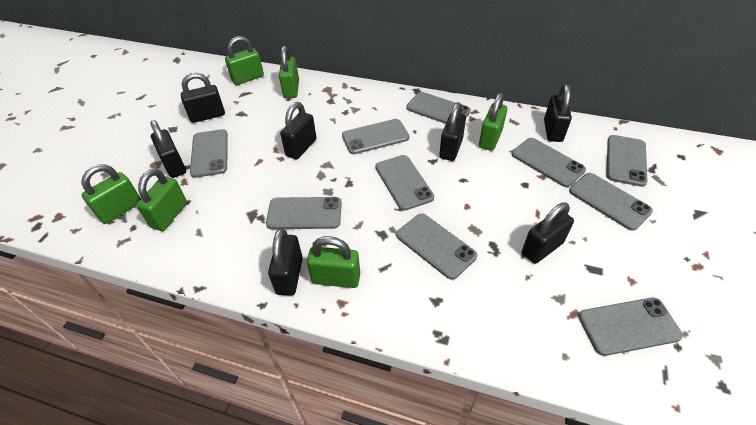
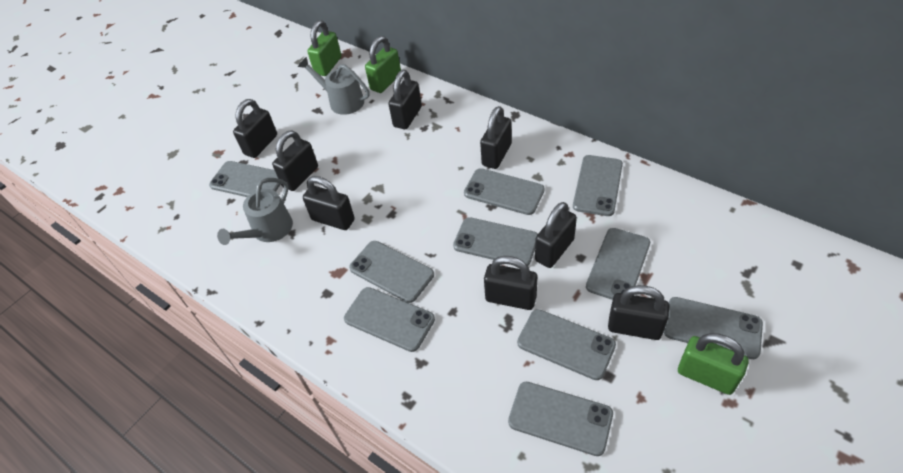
black padlock: [150,120,186,178] [181,73,225,123] [268,228,303,296] [280,102,316,159] [439,102,466,161] [522,203,574,264] [544,85,572,142] = 7 -> [233,99,277,158] [272,130,318,191] [303,176,355,230] [388,70,422,129] [480,106,512,169] [484,256,537,310] [535,202,577,268] [608,285,669,340] = 8
green padlock: [81,164,141,224] [136,168,187,231] [225,36,264,85] [279,46,299,98] [307,236,360,288] [479,93,507,151] = 6 -> [307,20,342,76] [365,36,401,93] [678,333,749,395] = 3
grey watering can: none = 0 -> [217,178,293,245] [298,57,370,115] = 2

